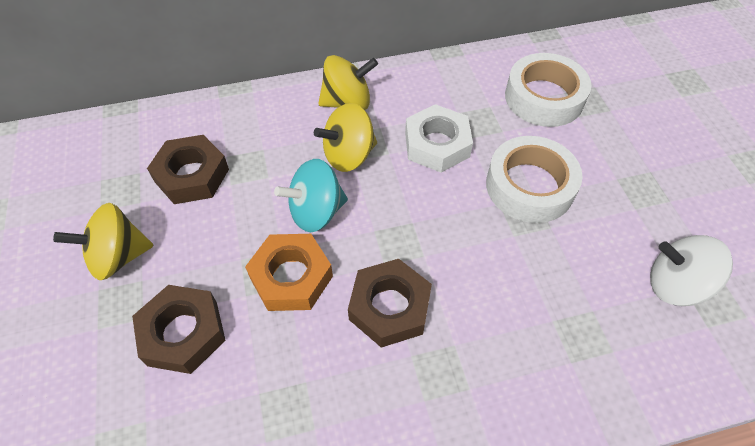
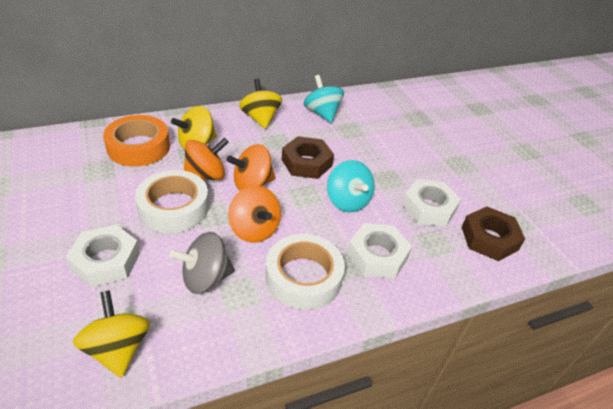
brown nut: [132,285,226,374] [147,135,229,204] [348,259,432,348] = 3 -> [282,136,334,179] [462,207,525,261] = 2
grey spinning top: none = 0 -> [169,232,235,294] = 1
orange nut: [245,234,333,311] = 1 -> none = 0
orange spinning top: none = 0 -> [184,138,228,180] [227,144,275,191] [228,186,281,243] = 3
orange tape: none = 0 -> [103,115,170,167] = 1
turquoise spinning top: [274,159,348,232] = 1 -> [304,75,344,123] [327,160,375,213] = 2
white nut: [405,104,473,173] = 1 -> [66,225,140,288] [347,223,412,279] [402,179,461,227] = 3
white spinning top: [650,235,733,306] = 1 -> none = 0

